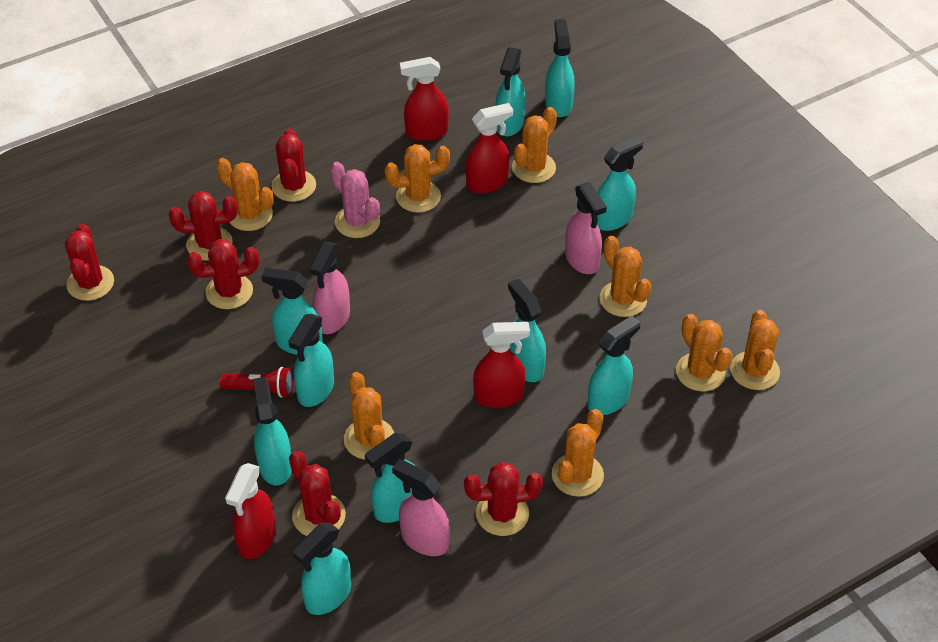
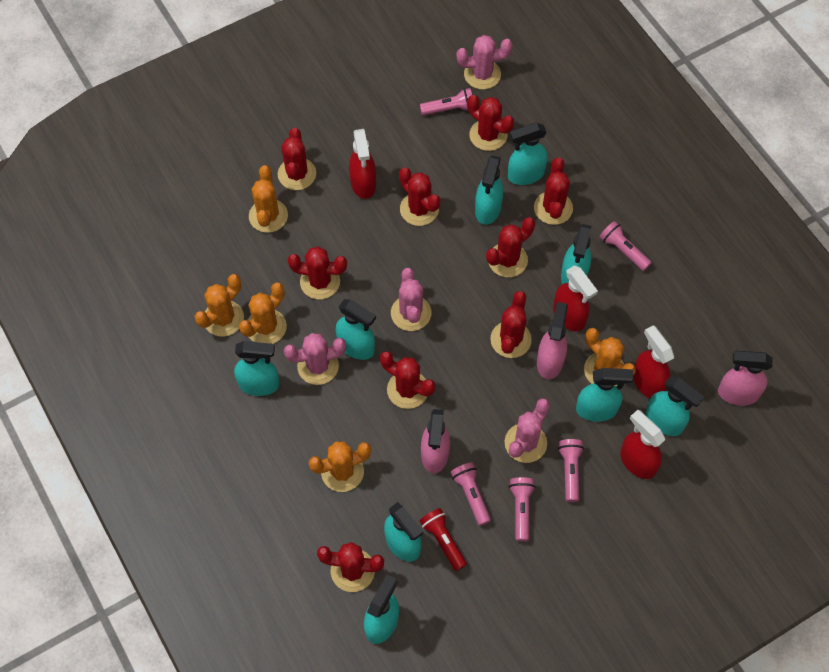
orange cactus: [216,158,273,231] [344,372,394,460] [384,144,450,213] [512,107,557,183] [552,409,604,497] [600,236,651,317] [676,314,733,392] [730,310,780,390] = 8 -> [195,274,244,337] [239,282,287,344] [249,165,288,233] [309,441,371,492] [584,328,636,387] = 5
pink cactus: [330,162,380,238] = 1 -> [284,333,346,385] [391,268,431,331] [456,35,512,89] [504,398,550,463] = 4
pink flashlight: none = 0 -> [420,88,472,116] [451,462,491,526] [509,477,536,542] [558,439,584,502] [599,221,652,271] = 5
red cactus: [65,224,114,301] [169,191,237,261] [187,239,259,309] [272,129,316,202] [289,451,346,536] [464,462,543,536] = 6 -> [278,128,316,190] [288,246,347,299] [317,542,384,592] [380,351,435,409] [399,167,441,226] [467,95,514,151] [486,217,535,277] [490,291,532,358] [534,157,573,225] = 9
turquoise spray bottle: [253,377,292,485] [261,268,323,355] [288,314,334,407] [292,523,351,615] [365,433,414,523] [495,47,526,136] [508,279,546,382] [545,19,575,117] [588,316,640,415] [597,136,643,231] = 10 -> [234,341,280,396] [336,299,376,360] [364,574,399,644] [384,502,423,562] [475,156,503,225] [508,122,548,185] [561,224,591,284] [576,368,633,422] [646,376,704,436] = 9

